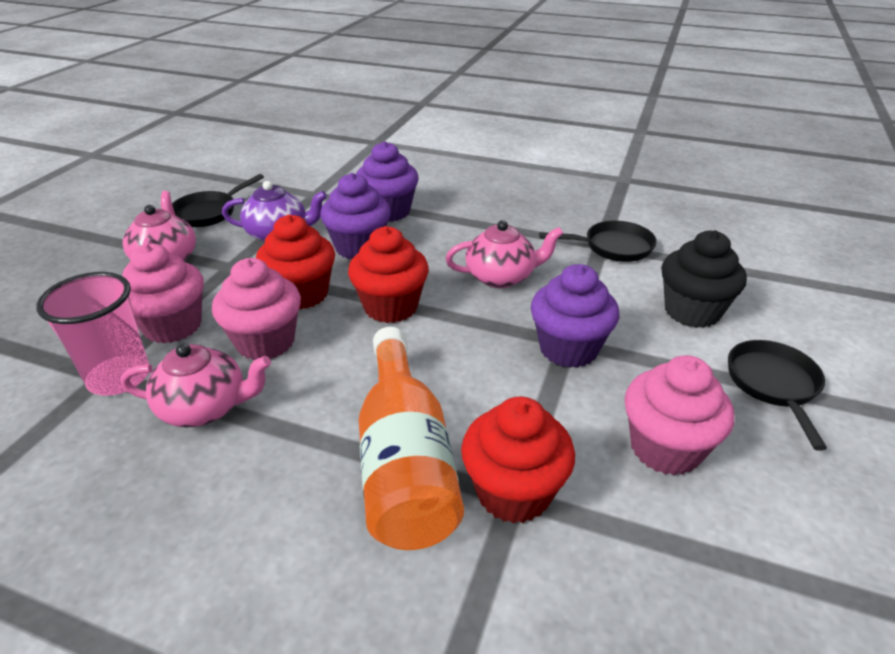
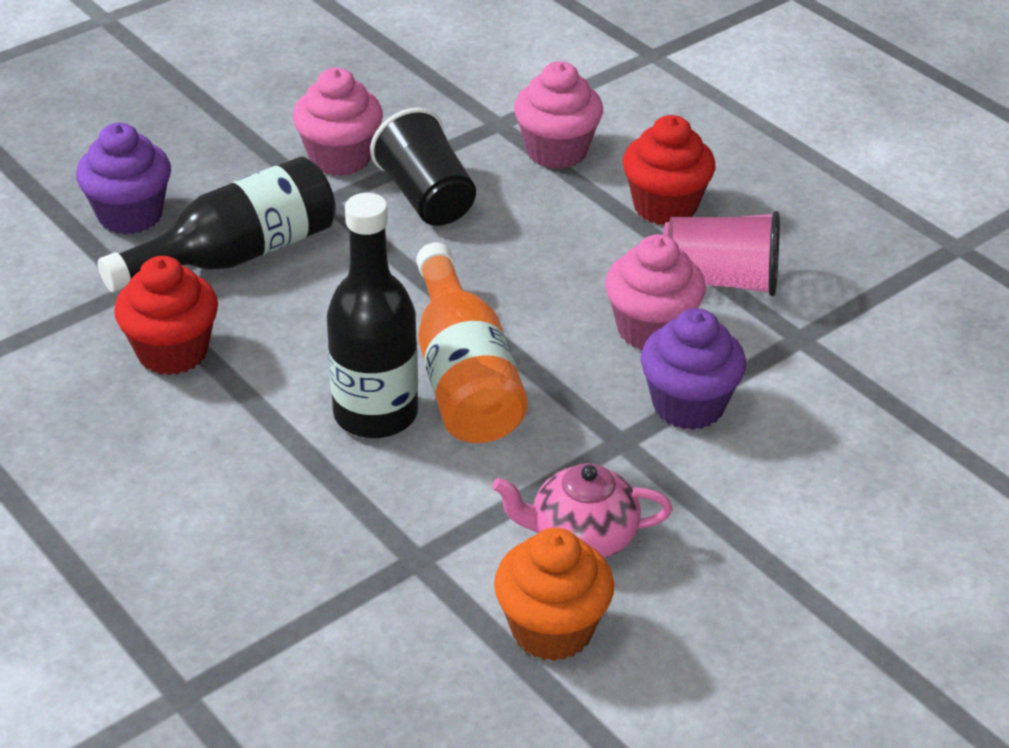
black bottle: none = 0 -> [98,156,336,292] [327,193,418,438] = 2
black cup: none = 0 -> [370,108,476,226] = 1
black cupcake: [661,230,747,328] = 1 -> none = 0
black pan: [172,174,264,227] [539,221,657,262] [728,340,827,451] = 3 -> none = 0
orange cupcake: none = 0 -> [494,528,614,661] = 1
pink teapot: [121,343,271,427] [123,191,196,261] [445,220,563,288] = 3 -> [492,463,673,558] = 1
purple cupcake: [320,173,391,259] [356,141,419,222] [531,264,619,368] = 3 -> [76,123,171,234] [641,308,746,430] = 2
purple teapot: [222,181,327,242] = 1 -> none = 0
red cupcake: [256,215,335,310] [348,226,429,323] [461,397,575,524] = 3 -> [114,256,218,375] [623,115,715,225] = 2

